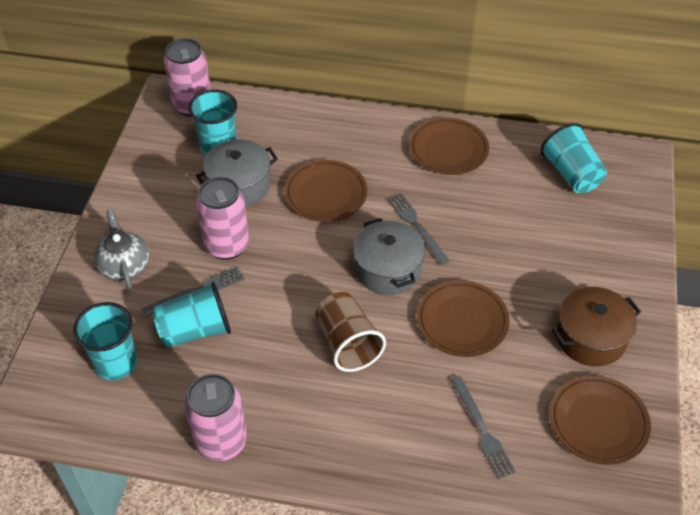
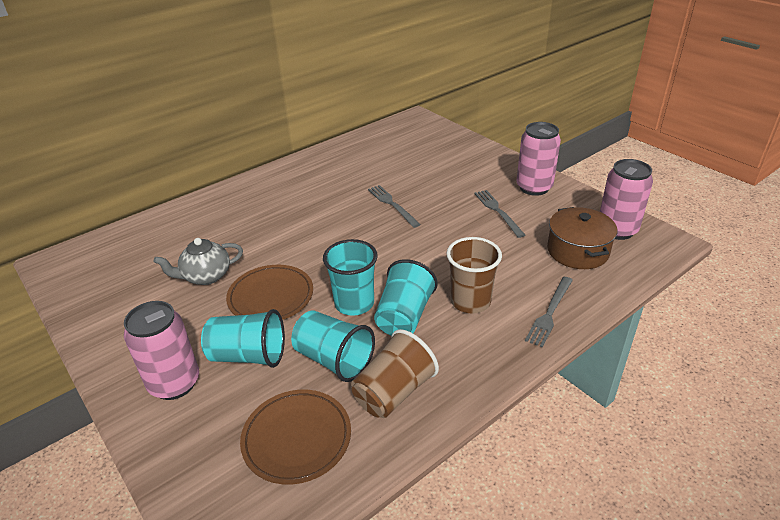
brown cup: [315,292,386,372] = 1 -> [351,329,439,418] [447,237,502,314] = 2
brown plate: [284,160,368,222] [409,118,489,175] [417,280,510,357] [550,376,651,465] = 4 -> [226,265,313,320] [240,390,351,485] = 2
grey pot: [196,139,278,207] [353,218,425,295] = 2 -> none = 0

